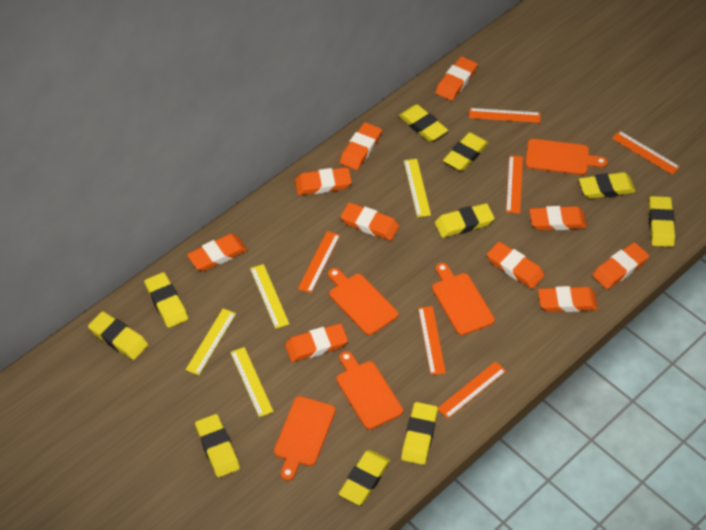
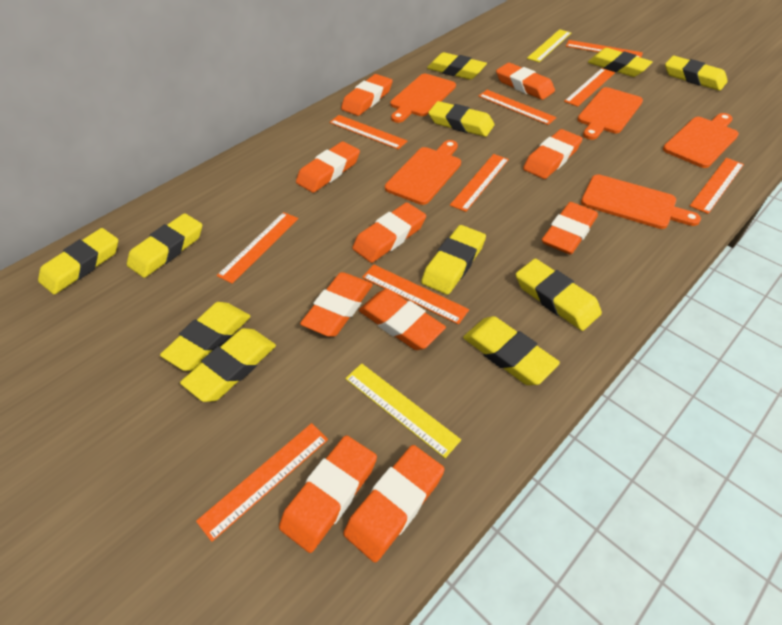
orange ruler: [298,231,340,293] [418,306,446,375] [438,361,506,419] [469,108,540,123] [506,155,523,214] [612,131,680,175] = 6 -> [196,423,328,542] [217,212,298,284] [330,115,407,150] [362,265,469,325] [450,154,509,212] [478,90,557,125] [564,68,615,107] [566,40,643,58] [690,158,744,214] = 9
yellow eraser: [88,311,148,360] [144,272,188,328] [195,414,240,478] [339,450,390,505] [398,104,448,142] [401,402,438,465] [435,203,494,238] [443,132,489,171] [579,172,636,199] [648,196,675,247] = 10 -> [38,228,118,295] [127,213,202,278] [160,302,251,371] [180,328,276,402] [421,225,486,295] [427,52,487,80] [428,101,494,137] [463,316,560,385] [516,259,602,331] [588,48,653,77] [665,56,728,91] = 11
yellow ruler: [186,308,236,375] [230,347,274,417] [250,264,289,329] [404,159,431,217] = 4 -> [345,363,461,458] [527,29,571,62] = 2

